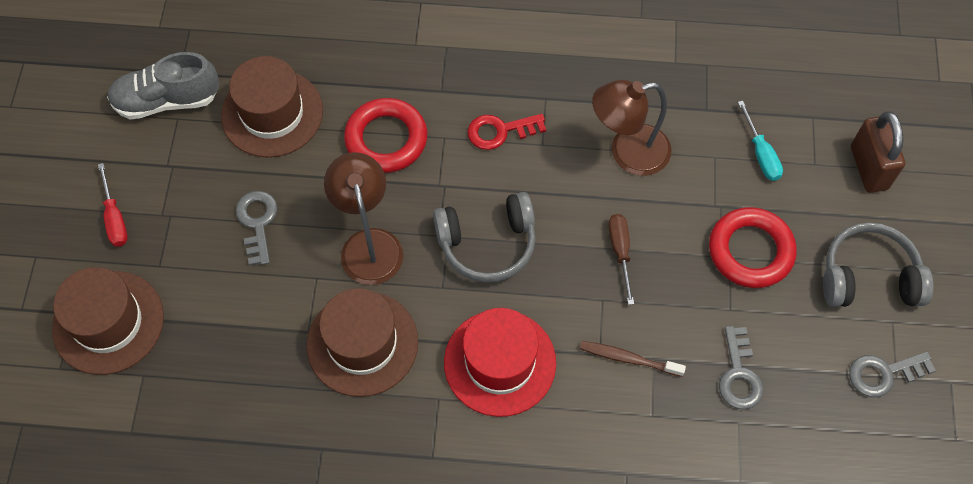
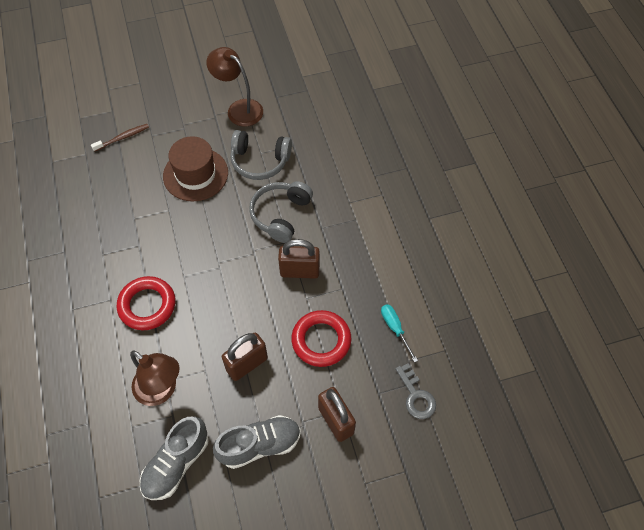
brown hat: [52,267,164,375] [221,56,323,158] [307,288,418,397] = 3 -> [163,136,228,201] = 1
brown padlock: [851,111,905,193] = 1 -> [222,333,268,381] [278,239,320,279] [318,387,356,442] = 3
brown screwdriver: [608,214,634,305] = 1 -> none = 0
grey key: [236,191,277,266] [719,326,764,410] [849,352,936,397] = 3 -> [395,363,436,419] = 1
grey shoe: [107,52,220,119] = 1 -> [140,416,208,500] [213,415,301,469] = 2
red hat: [444,308,556,417] = 1 -> none = 0
red key: [467,114,546,150] = 1 -> none = 0
red screwdriver: [98,163,128,247] = 1 -> none = 0

